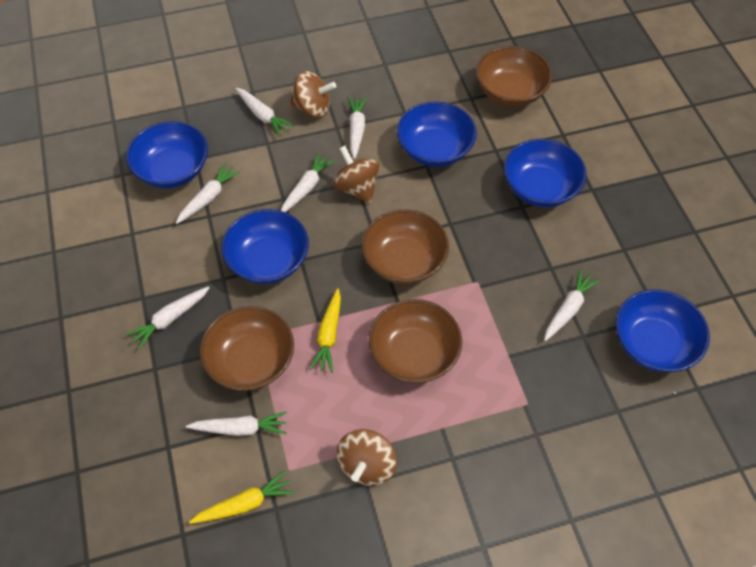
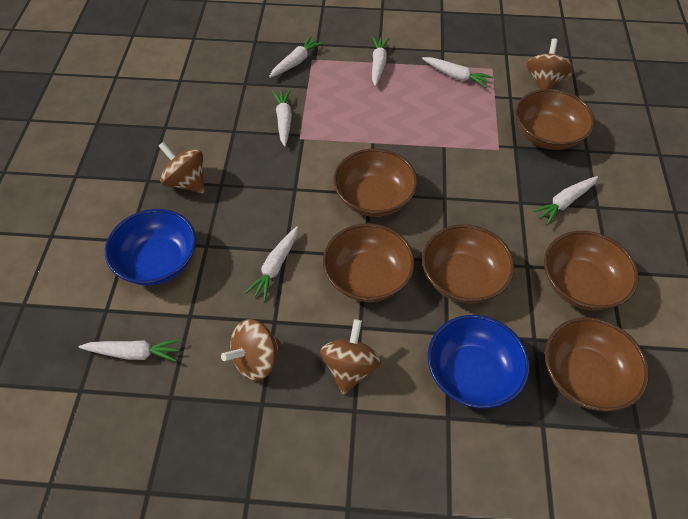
blue bowl: [126,121,208,188] [221,209,309,284] [397,101,477,167] [504,139,587,207] [615,289,710,372] = 5 -> [105,209,196,286] [427,315,529,409] = 2
brown bowl: [200,306,294,391] [362,209,449,284] [369,299,462,383] [476,46,552,107] = 4 -> [323,223,415,302] [334,149,418,217] [422,224,515,303] [515,89,595,150] [544,231,639,311] [545,317,649,412] = 6
brown spinning top: [290,71,336,118] [333,146,379,204] [337,429,397,486] = 3 -> [159,142,204,193] [221,319,282,381] [320,319,382,395] [526,38,573,89] = 4
yellow carrot: [189,471,294,524] [310,288,341,373] = 2 -> none = 0

